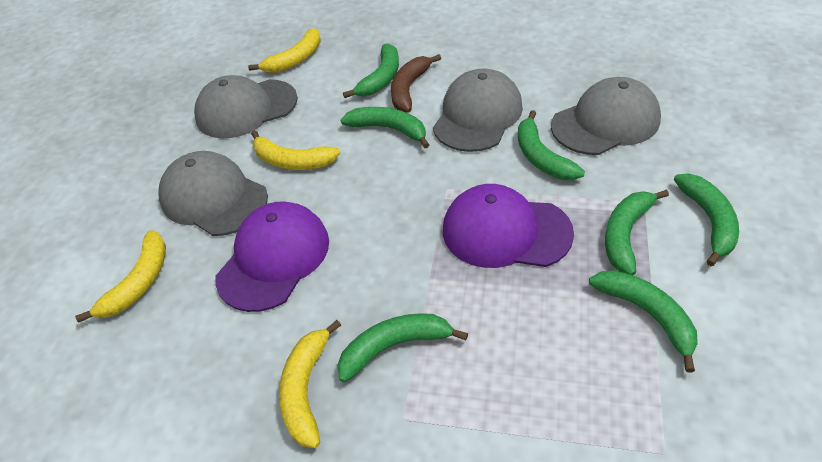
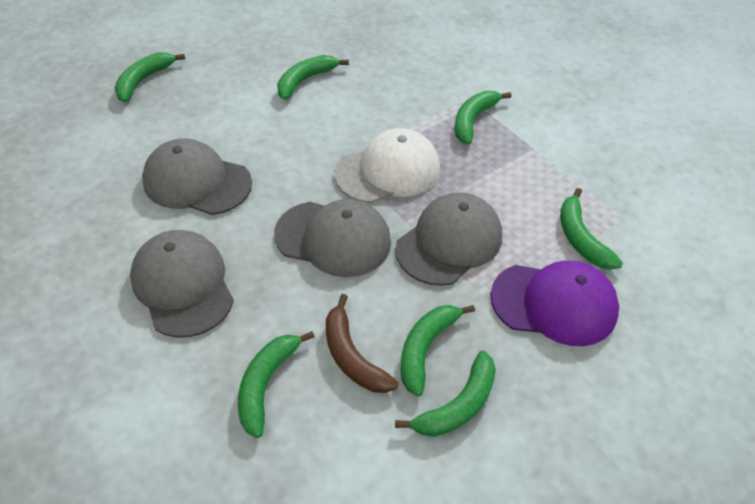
purple cap: [215,201,329,312] [443,184,574,268] = 2 -> [490,261,619,346] = 1
white cap: none = 0 -> [334,128,440,203] = 1
yellow banana: [75,230,166,322] [248,28,321,73] [251,130,340,170] [279,320,341,448] = 4 -> none = 0

